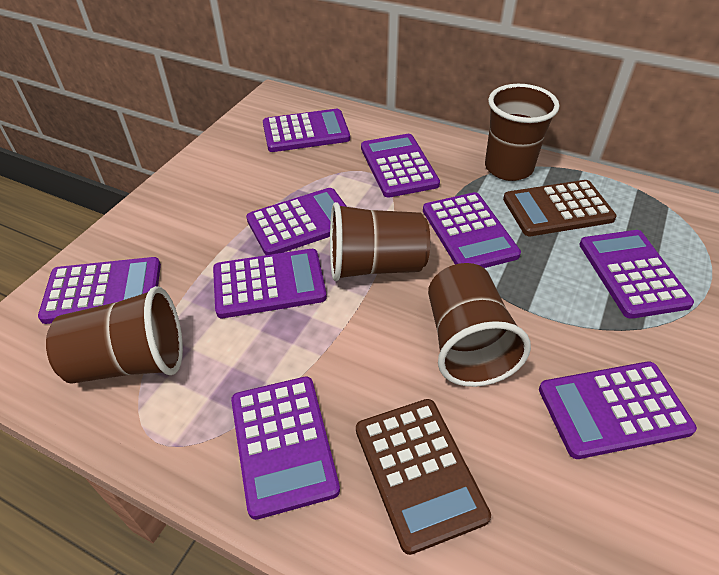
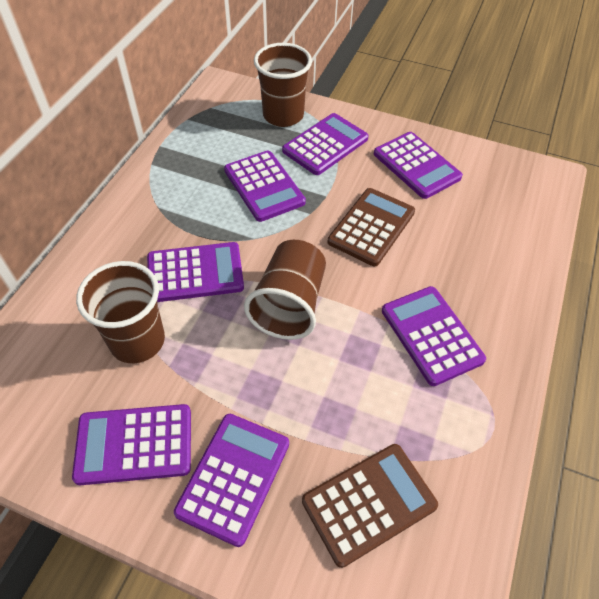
brown cup: [46,286,183,384] [330,202,430,281] [428,263,531,387] [485,84,559,181] = 4 -> [76,261,165,363] [244,240,326,340] [254,43,312,127] = 3
purple calculator: [38,257,161,324] [213,249,327,318] [231,377,340,520] [246,188,347,255] [263,109,350,152] [361,134,440,197] [423,192,521,268] [539,362,697,459] [579,230,694,319] = 9 -> [72,404,191,485] [147,242,244,302] [174,414,289,547] [224,151,306,222] [282,113,369,175] [374,132,463,199] [382,286,486,386] = 7

